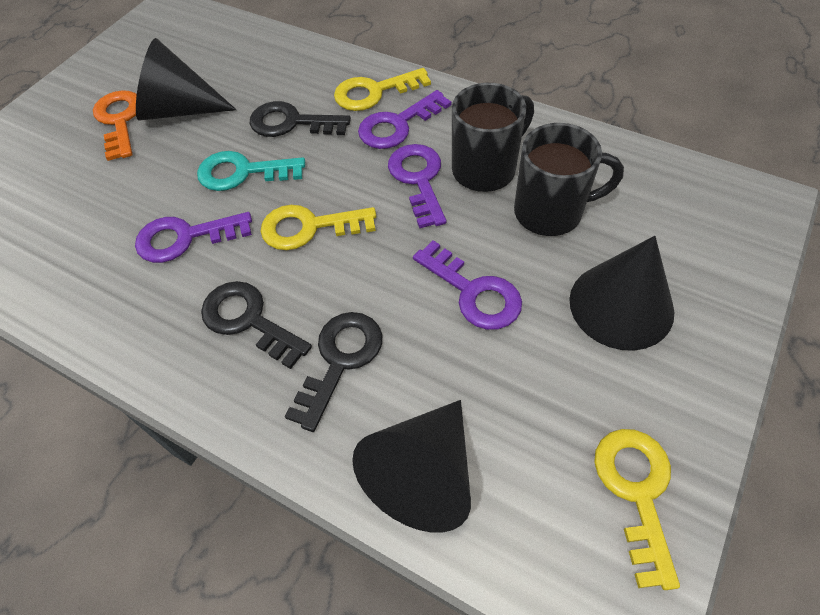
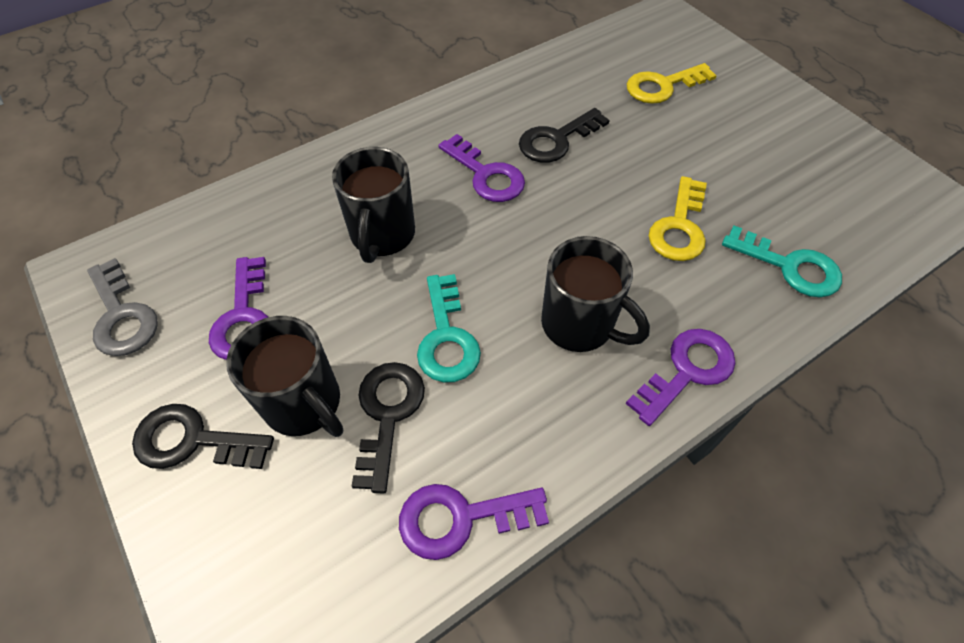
black cone: [136,38,237,121] [352,400,471,532] [569,236,674,351] = 3 -> none = 0
black mug: [452,83,534,192] [514,123,624,236] = 2 -> [226,316,343,437] [332,147,415,263] [541,236,650,352] = 3
grey key: none = 0 -> [87,258,158,356] = 1
orange key: [93,90,137,161] = 1 -> none = 0
turquoise key: [197,151,305,191] = 1 -> [417,274,481,382] [722,226,842,297] = 2
yellow key: [261,205,376,250] [334,68,431,111] [594,429,680,590] = 3 -> [627,63,717,104] [649,176,707,261] = 2

